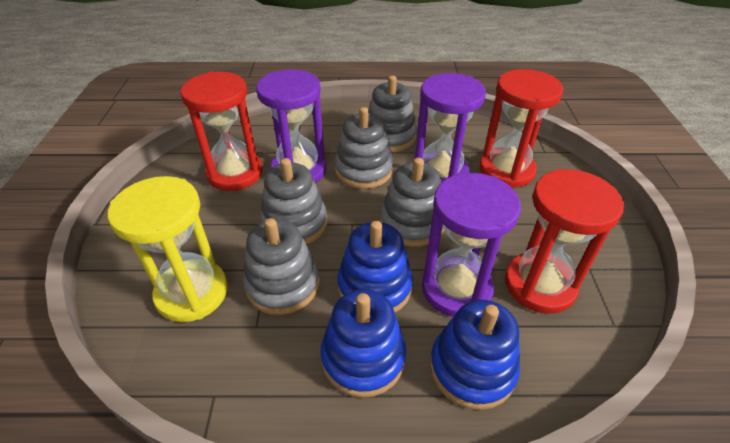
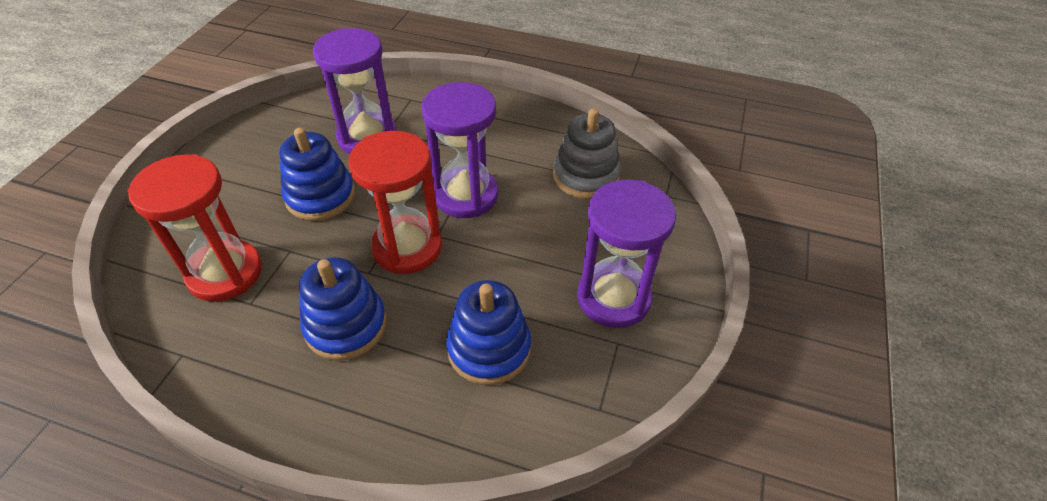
grey stacking toy: [243,218,320,315] [260,158,327,245] [335,107,393,189] [369,75,417,152] [380,158,444,247] = 5 -> [553,108,621,199] = 1
red hourglass: [180,71,263,191] [480,69,563,188] [505,169,624,314] = 3 -> [128,154,262,302] [349,131,442,274] = 2
yellow hourglass: [108,176,228,322] = 1 -> none = 0

